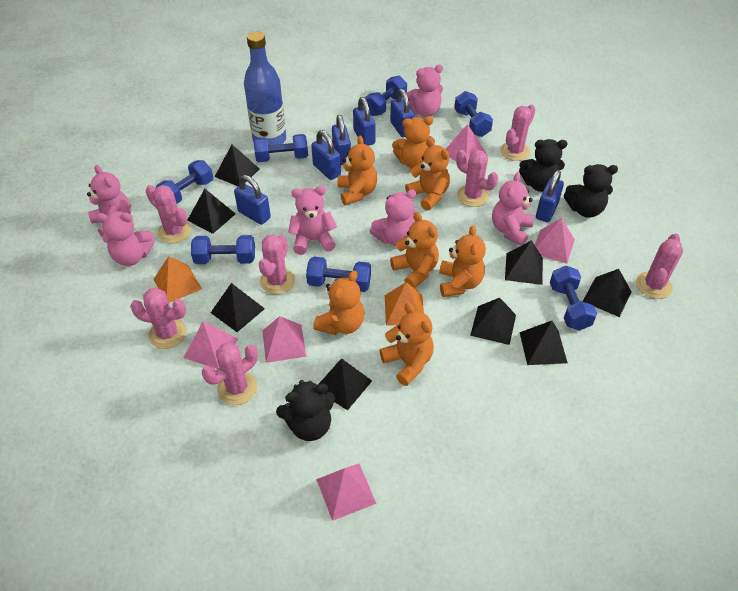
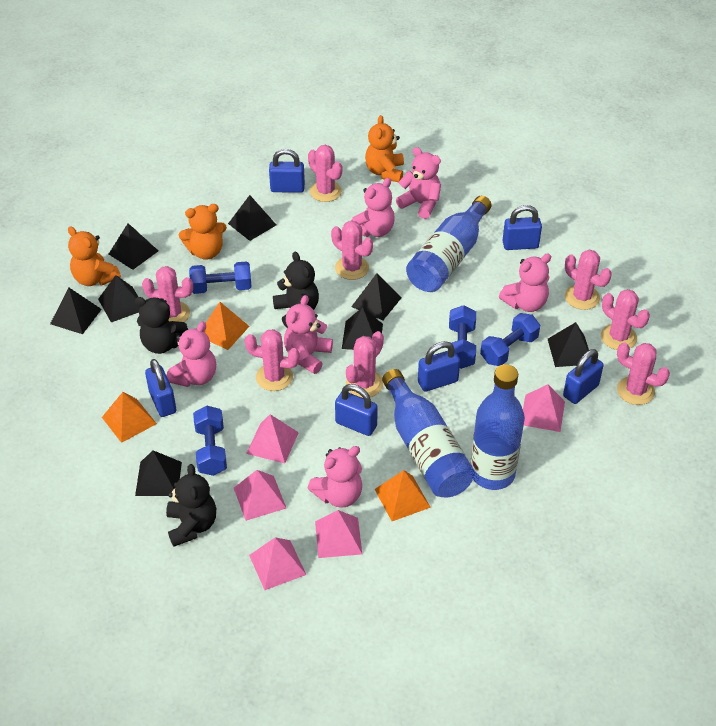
blue bottle: [244,32,286,145] = 1 -> [382,369,475,497] [406,196,492,292] [471,364,525,490] = 3
blue dumbbell: [156,160,213,204] [191,235,255,264] [254,134,308,162] [306,256,371,292] [365,76,407,116] [454,91,493,137] [550,266,597,331] = 7 -> [189,262,252,294] [193,406,227,476] [449,305,476,369] [480,313,540,366] = 4
orange pyramid: [153,256,202,303] [385,282,424,325] = 2 -> [102,392,157,443] [204,302,250,350] [375,470,431,521] = 3
orange teddy bear: [313,271,365,335] [338,136,377,205] [379,303,434,386] [390,212,439,288] [392,116,435,168] [405,138,450,211] [439,225,486,297] = 7 -> [68,226,121,286] [179,204,227,260] [365,115,404,182] = 3
pink cactus: [130,287,187,349] [146,185,191,243] [202,342,258,405] [259,235,295,295] [456,150,498,207] [500,105,536,161] [636,233,683,299] = 7 -> [142,266,193,322] [245,329,300,391] [308,145,342,202] [331,220,373,280] [346,331,384,398] [565,250,612,310] [601,289,650,350] [617,342,670,405] = 8

